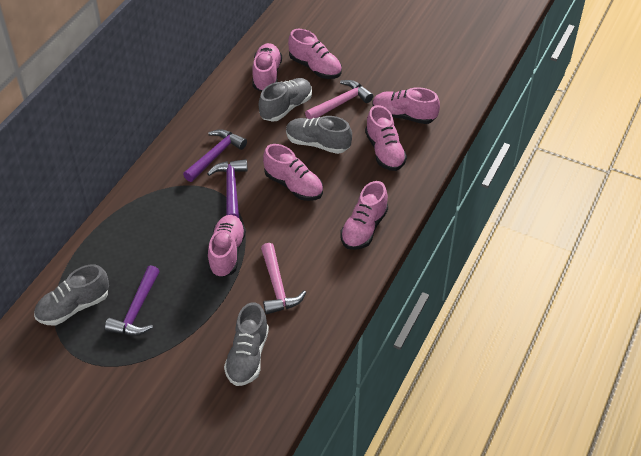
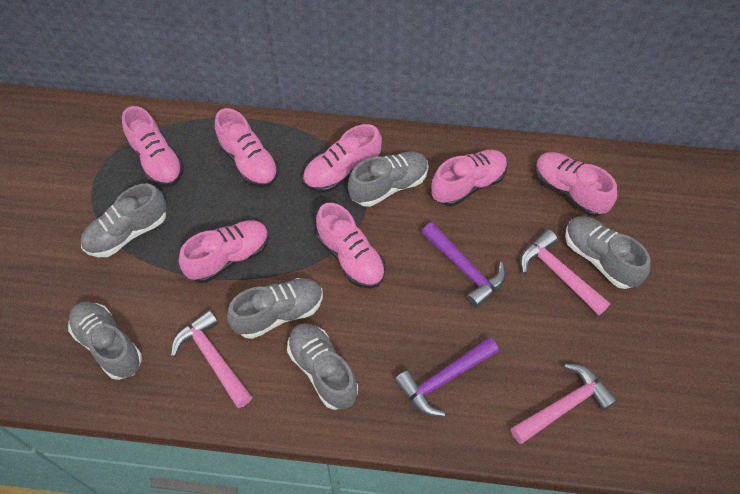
grey shoe: [34,265,109,325] [224,302,269,386] [259,78,312,122] [286,116,352,154] = 4 -> [68,302,142,380] [81,184,167,257] [227,278,323,339] [287,323,358,410] [348,152,429,207] [565,216,651,289] = 6
pink hammer: [261,243,306,314] [305,80,373,119] = 2 -> [171,310,252,408] [511,364,617,444] [520,229,610,315] = 3
purple hammer: [105,265,160,336] [183,129,247,182] [207,159,248,218] = 3 -> [395,337,499,417] [421,222,506,308] = 2

